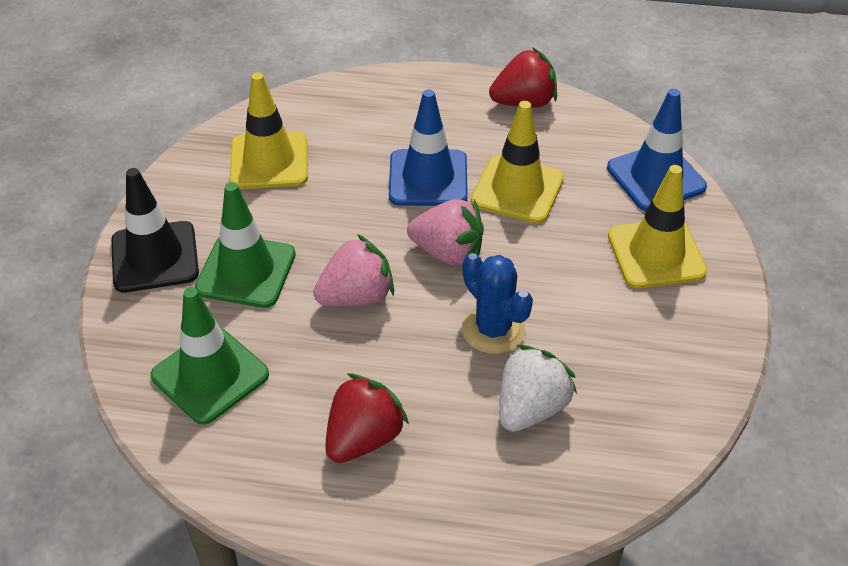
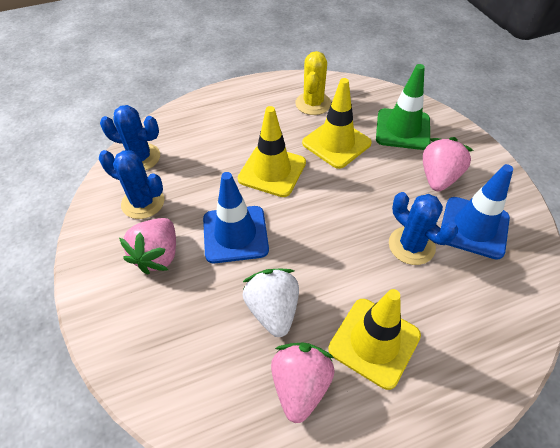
black traffic cone: [111,168,199,293] = 1 -> none = 0
blue cactus: [462,253,533,354] = 1 -> [99,150,164,219] [100,105,160,170] [389,192,458,265] = 3
green traffic cone: [151,287,269,424] [195,182,296,308] = 2 -> [376,64,430,150] = 1
pink strawberry: [313,234,394,307] [407,199,484,265] = 2 -> [119,218,176,275] [271,342,335,423] [423,137,473,191] = 3
red strawberry: [325,373,409,463] [489,47,557,107] = 2 -> none = 0
yellow cactus: none = 0 -> [295,51,331,115] = 1

